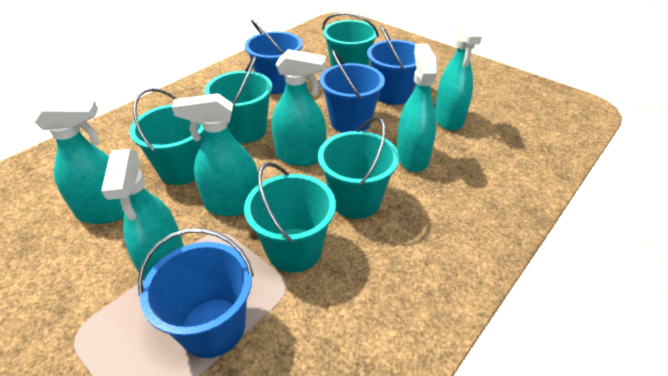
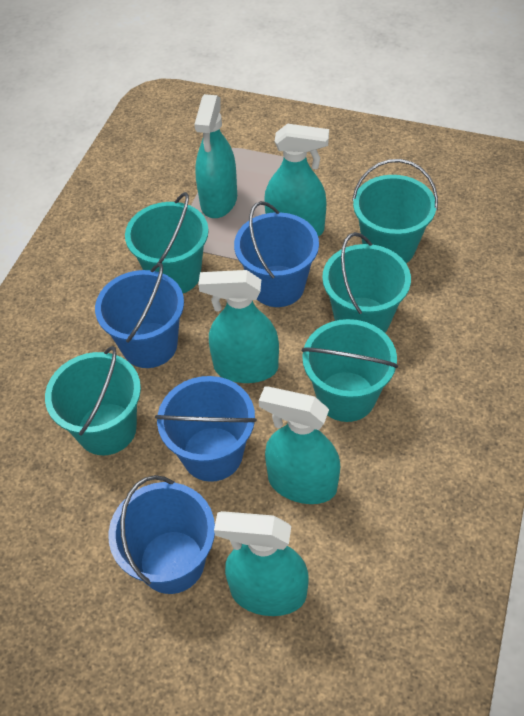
turquoise spray bottle: [33,100,124,224] [101,149,184,281] [172,93,258,216] [272,49,326,166] [396,44,438,172] [435,18,482,131] = 6 -> [194,94,237,218] [198,270,279,383] [214,511,309,616] [259,387,341,504] [264,124,329,236] = 5

